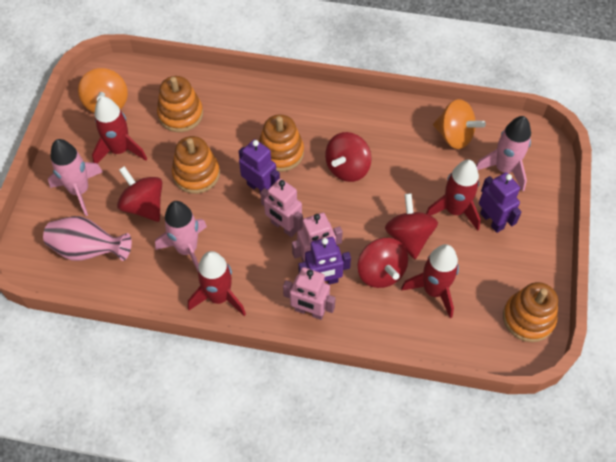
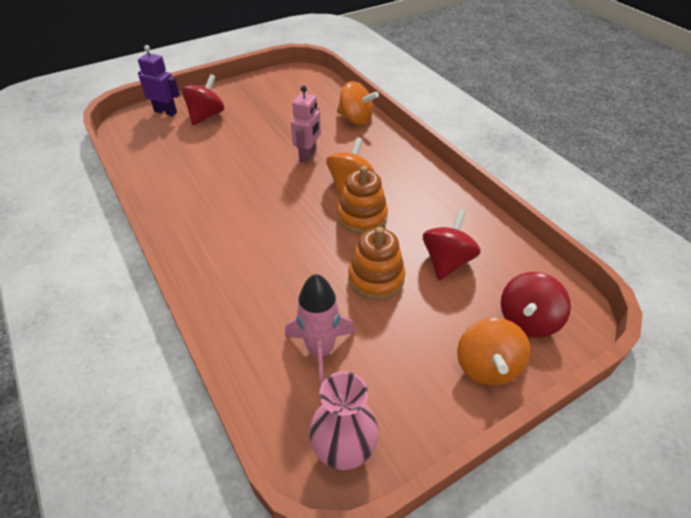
orange spinning top: [78,68,128,113] [433,99,486,149] = 2 -> [326,137,375,198] [337,81,379,125] [457,318,530,385] = 3
orange stacking toy: [157,76,203,132] [172,136,220,194] [259,114,304,172] [503,282,558,342] = 4 -> [337,166,388,234] [348,227,405,300] = 2
pink robot: [260,178,303,237] [283,267,336,320] [292,213,343,262] = 3 -> [291,86,321,163] = 1
pink rocket: [48,139,103,216] [155,201,207,271] [476,116,531,192] = 3 -> [285,274,355,387] = 1
purple robot: [239,139,280,192] [298,237,351,285] [479,172,522,233] = 3 -> [138,45,180,116] = 1
red rocket: [92,96,147,164] [188,251,246,316] [401,244,459,318] [426,160,481,231] = 4 -> none = 0
red spinning top: [117,166,162,222] [325,132,372,182] [357,238,408,288] [385,193,438,259] = 4 -> [182,74,224,126] [423,209,481,281] [501,272,571,338] = 3

